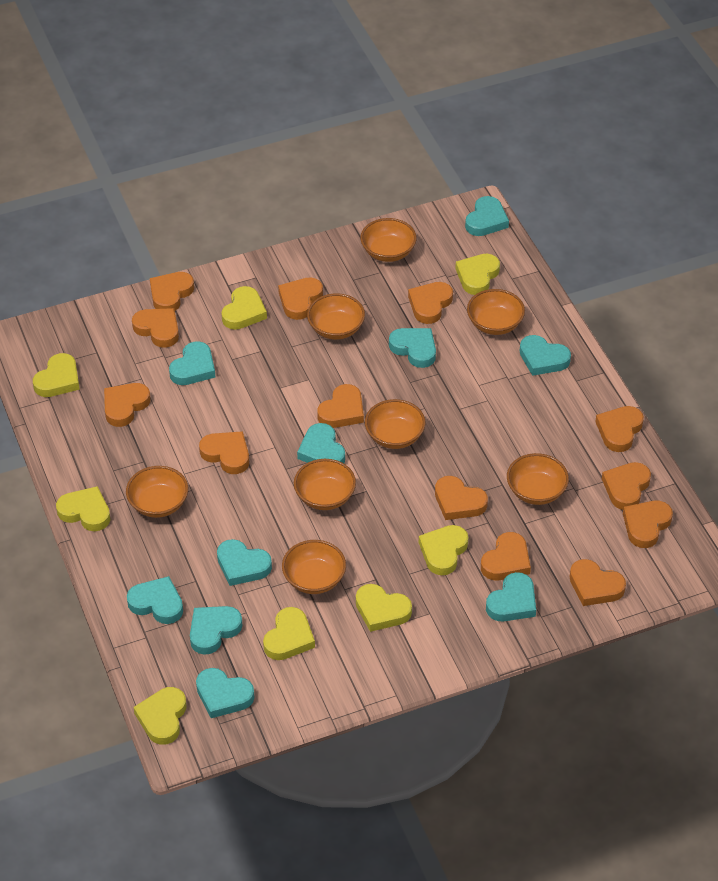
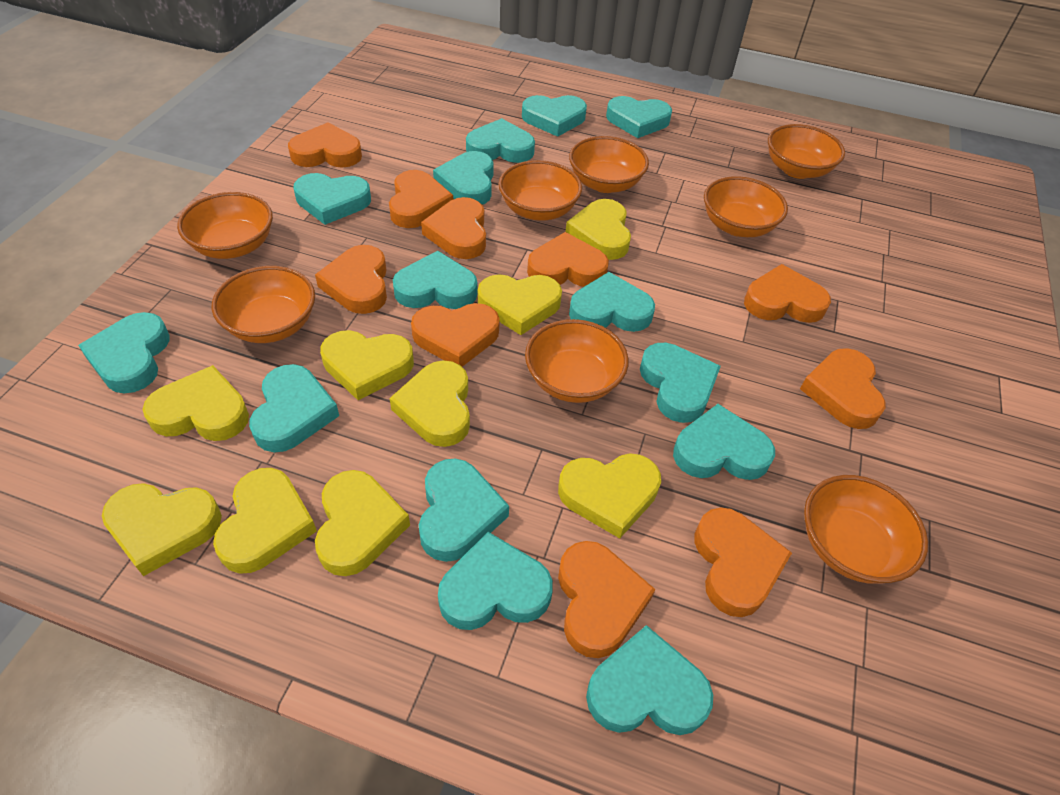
orange heart: [104,383,151,427] [132,308,179,348] [150,272,194,311] [199,431,249,474] [278,277,323,320] [317,384,364,428] [408,282,453,324] [435,476,488,520] [481,532,531,580] [569,559,626,606] [595,406,644,452] [602,462,651,510] [623,501,673,548] = 13 -> [288,122,362,167] [315,245,387,314] [389,170,453,228] [411,303,500,367] [421,197,486,259] [527,232,609,287] [558,541,656,658] [694,507,792,617] [744,264,831,323] [800,348,885,429] = 10
turquoise heart: [127,576,183,624] [169,341,215,385] [190,606,243,655] [196,668,254,718] [217,539,272,586] [297,423,345,463] [389,328,436,368] [465,196,509,236] [486,572,536,621] [520,335,571,376] = 10 -> [78,312,170,393] [249,364,339,452] [293,173,371,225] [393,251,478,309] [419,458,509,562] [433,151,494,205] [438,532,553,630] [466,118,535,163] [522,95,587,137] [569,272,655,332] [586,625,713,735] [606,96,672,138] [640,343,721,423] [673,404,775,480] = 14
yellow heart: [33,353,80,397] [56,486,110,531] [133,687,186,745] [221,286,267,330] [263,607,315,660] [356,584,412,632] [419,525,468,575] [455,254,500,295] = 8 -> [102,483,222,576] [142,365,249,441] [213,468,317,574] [315,470,410,576] [320,330,414,400] [390,360,470,447] [478,274,562,335] [558,453,661,539] [565,199,631,260] = 9

